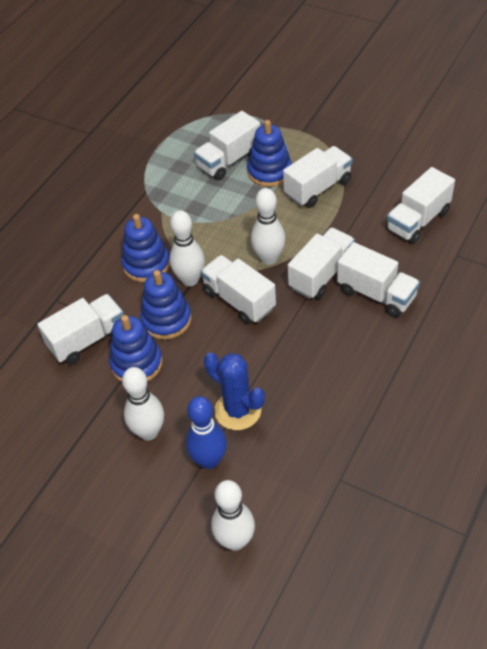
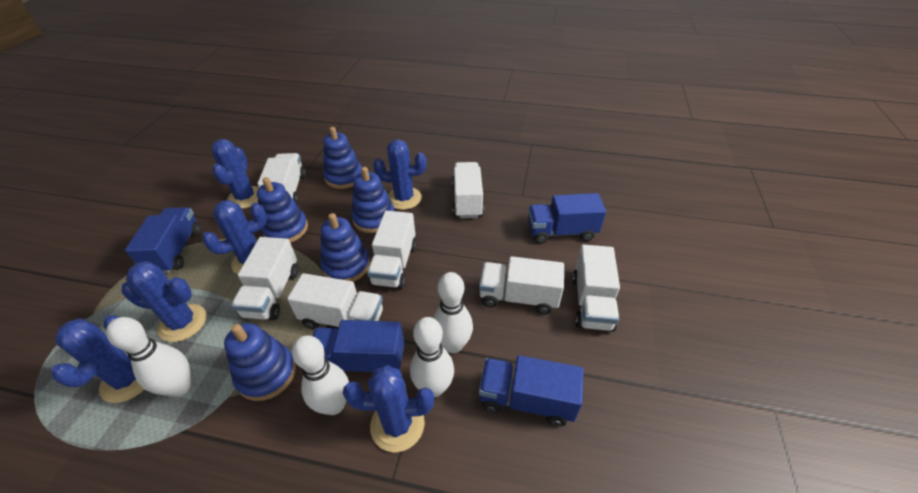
blue bowling pin: [186,396,227,469] = 1 -> none = 0
blue cactus: [204,353,265,430] = 1 -> [51,315,145,403] [122,261,206,342] [202,200,267,274] [212,139,259,209] [343,365,434,452] [373,139,427,210] = 6
blue stacking toy: [109,315,163,382] [121,214,170,282] [140,270,191,340] [247,120,292,187] = 4 -> [224,323,296,401] [257,177,308,243] [320,213,370,282] [323,127,362,189] [351,167,395,233] = 5
blue truck: none = 0 -> [125,207,202,273] [313,320,404,372] [479,355,584,427] [528,193,606,244] = 4

